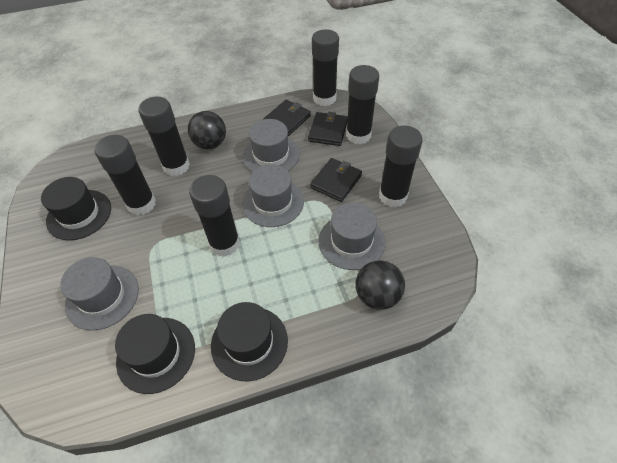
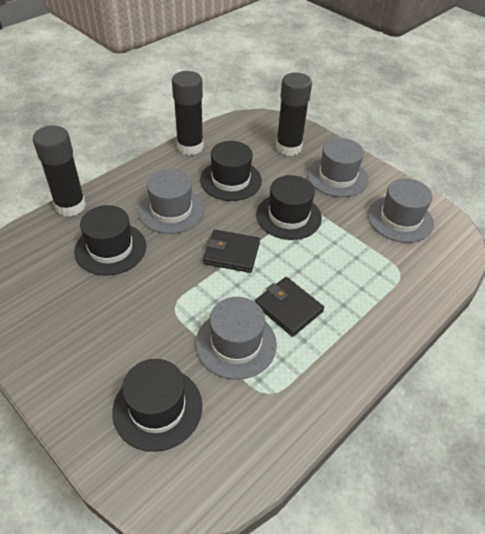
black ball: [188,111,226,149] [355,260,405,310] = 2 -> none = 0
black glue stick: [95,135,156,215] [138,97,190,176] [189,175,240,257] [312,29,339,106] [346,65,379,144] [379,125,423,207] = 6 -> [33,125,86,217] [172,71,204,155] [276,72,312,156] = 3
black hat: [41,177,111,240] [115,314,195,394] [211,302,288,381] = 3 -> [74,205,146,276] [112,359,202,452] [200,141,262,201] [256,175,322,240] = 4
black wallet: [263,100,311,136] [308,112,348,146] [310,158,362,202] = 3 -> [203,229,260,273] [255,277,324,337] = 2

